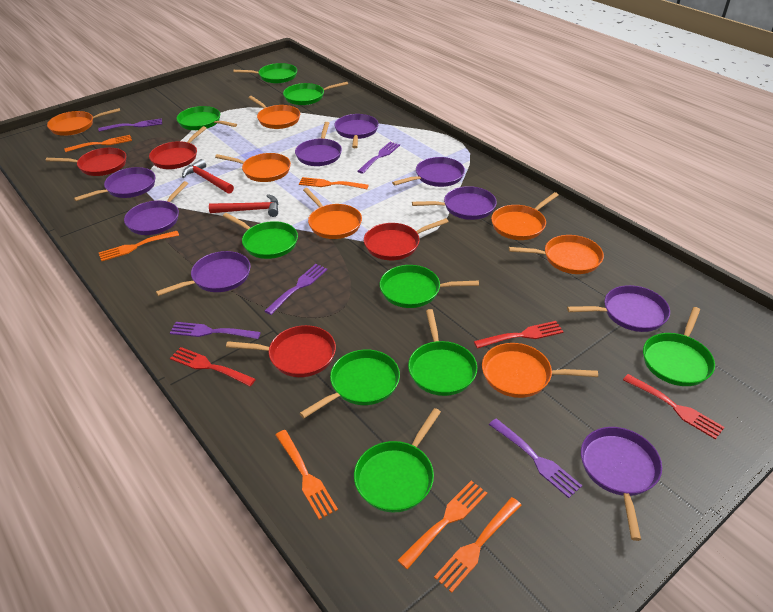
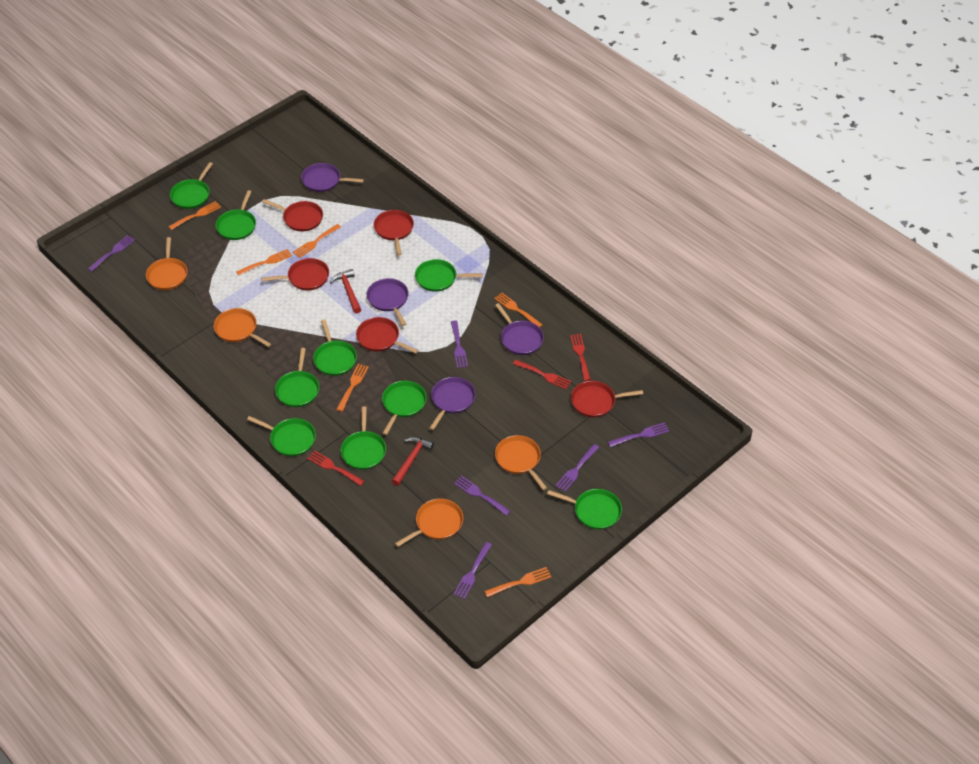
orange pan: [47,108,120,136] [215,153,291,182] [248,96,300,129] [303,188,362,239] [482,343,598,398] [491,192,559,240] [509,235,604,274] = 7 -> [146,237,188,290] [214,308,271,347] [395,498,463,547] [495,435,547,490] = 4
purple fork: [98,118,162,132] [170,322,261,339] [265,264,327,315] [358,142,400,174] [489,418,582,498] = 5 -> [88,235,135,272] [451,320,468,368] [453,542,492,599] [454,476,511,516] [555,444,599,492] [608,422,670,447] = 6
purple pan: [74,167,155,201] [124,181,188,235] [156,251,251,296] [295,122,342,166] [334,114,379,148] [392,157,465,187] [412,186,497,220] [567,285,670,332] [581,427,662,541] = 9 -> [301,163,364,192] [367,278,409,326] [429,377,476,430] [495,303,544,355] = 4
red pan: [46,148,126,176] [149,126,207,169] [226,325,336,377] [364,218,448,260] = 4 -> [261,258,329,290] [262,199,323,231] [356,317,419,353] [374,210,414,256] [571,381,643,417] = 5

